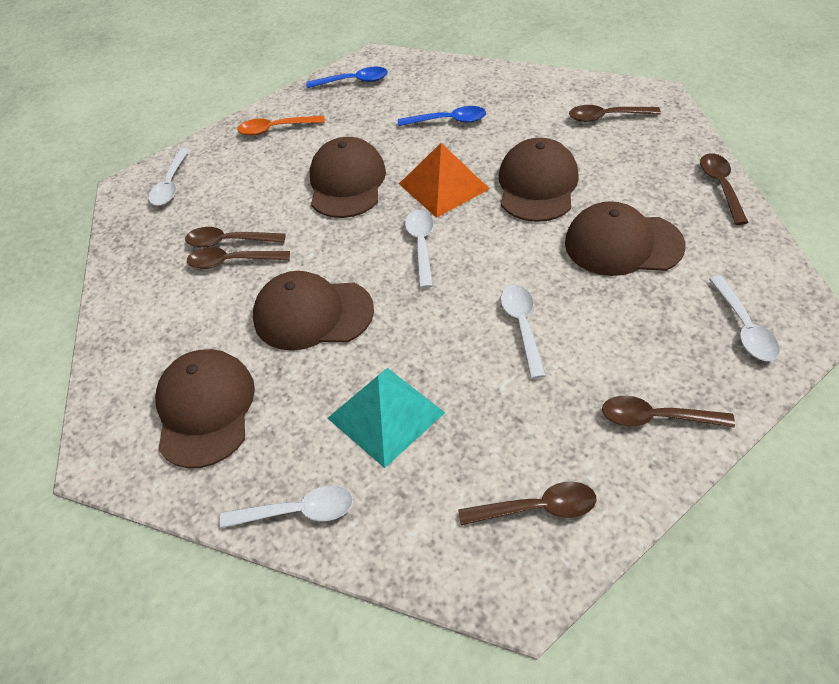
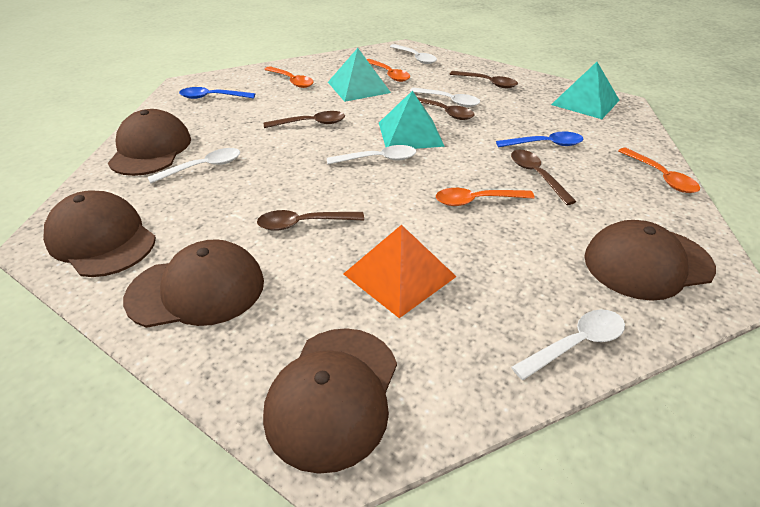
brown spoon: [185,227,286,248] [187,247,290,269] [458,481,596,525] [569,105,661,122] [602,396,735,428] [700,153,749,225] = 6 -> [257,210,364,231] [264,111,345,128] [417,97,475,120] [450,71,518,88] [511,150,577,205] = 5
orange spoon: [237,115,325,136] = 1 -> [264,66,314,88] [367,59,410,82] [436,188,534,206] [618,148,700,193] = 4
turquoise pyramid: [327,368,445,468] = 1 -> [328,48,391,102] [379,91,445,149] [551,62,620,119] = 3

